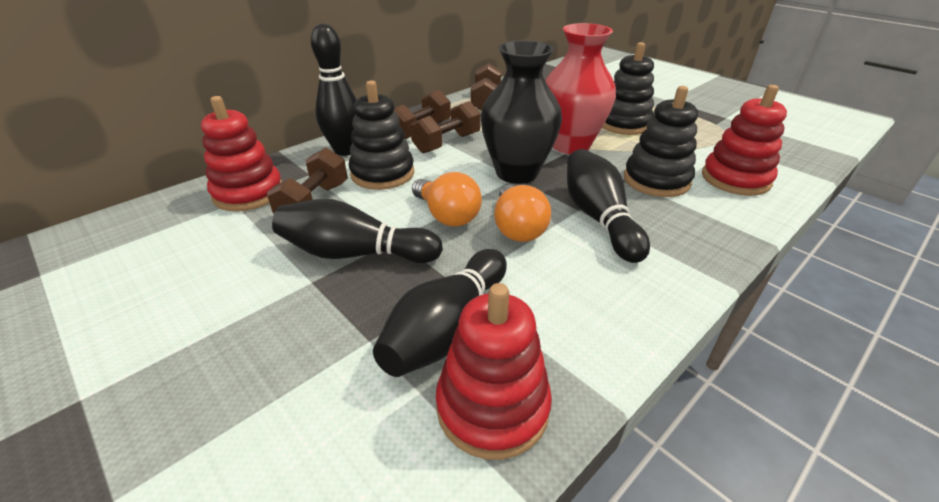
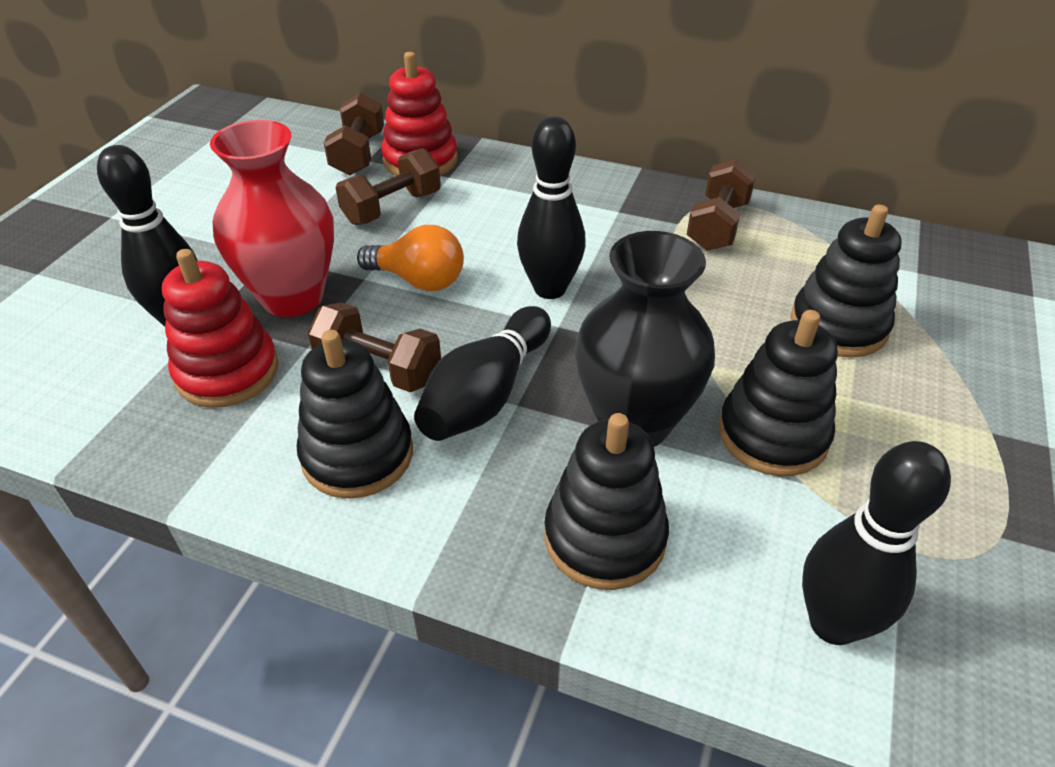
black stacking toy: [349,80,414,190] [602,42,654,135] [624,86,698,197] = 3 -> [297,330,413,499] [544,413,669,590] [718,310,838,476] [790,204,902,358] = 4
orange light bulb: [412,172,482,227] [494,184,551,242] = 2 -> [357,225,464,291] = 1
red stacking toy: [201,96,282,211] [436,283,552,460] [702,85,787,196] = 3 -> [162,249,279,408] [381,52,458,176] = 2

